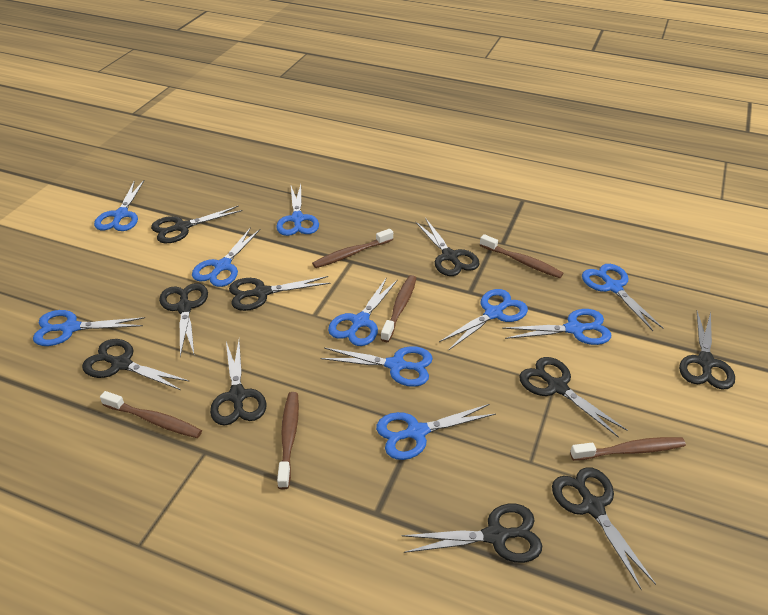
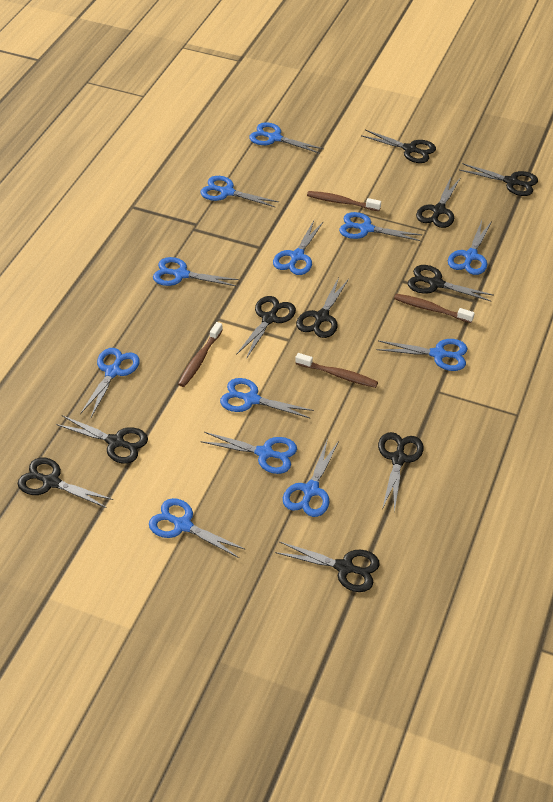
blue scissors: [33,310,145,346] [94,180,145,231] [192,227,261,287] [276,184,319,236] [321,346,433,387] [328,277,398,346] [376,404,496,460] [439,289,528,351] [502,309,611,345] [582,264,663,331] = 10 -> [80,348,140,417] [149,498,246,558] [153,257,239,286] [200,432,297,474] [201,176,279,208] [220,378,314,418] [249,122,324,154] [273,221,324,275] [283,439,339,517] [339,212,422,241] [377,339,468,371] [448,221,492,275] = 12
brown toothbrush: [100,391,202,438] [277,392,299,489] [312,229,393,268] [381,275,416,342] [480,234,563,278] [570,437,686,461] = 6 -> [178,322,223,387] [295,353,378,388] [307,191,381,211] [394,294,475,323] = 4

